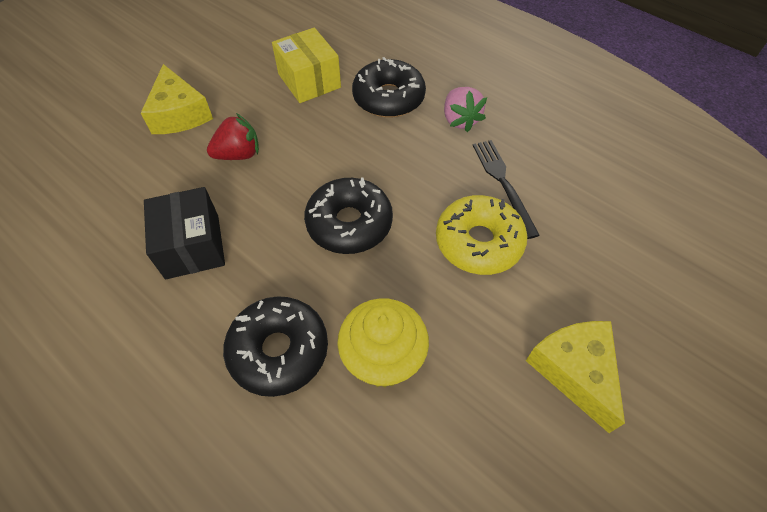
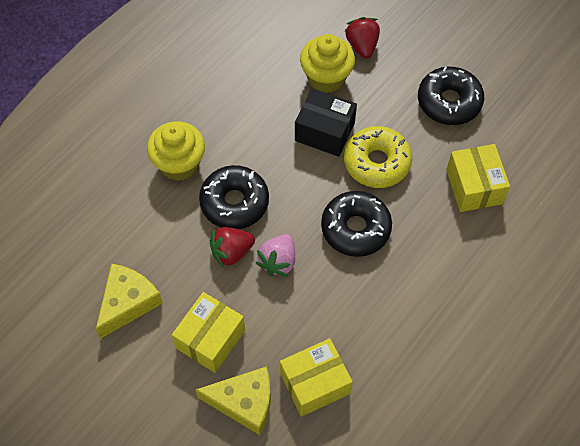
black fork: [473,140,540,239] = 1 -> none = 0
red strawberry: [207,113,259,160] = 1 -> [210,227,255,268] [345,17,380,58] = 2
yellow box: [272,27,341,103] = 1 -> [172,292,245,373] [280,338,353,417] [446,144,510,212] = 3
yellow cupcake: [337,298,429,388] = 1 -> [147,121,205,181] [300,34,355,93] = 2

